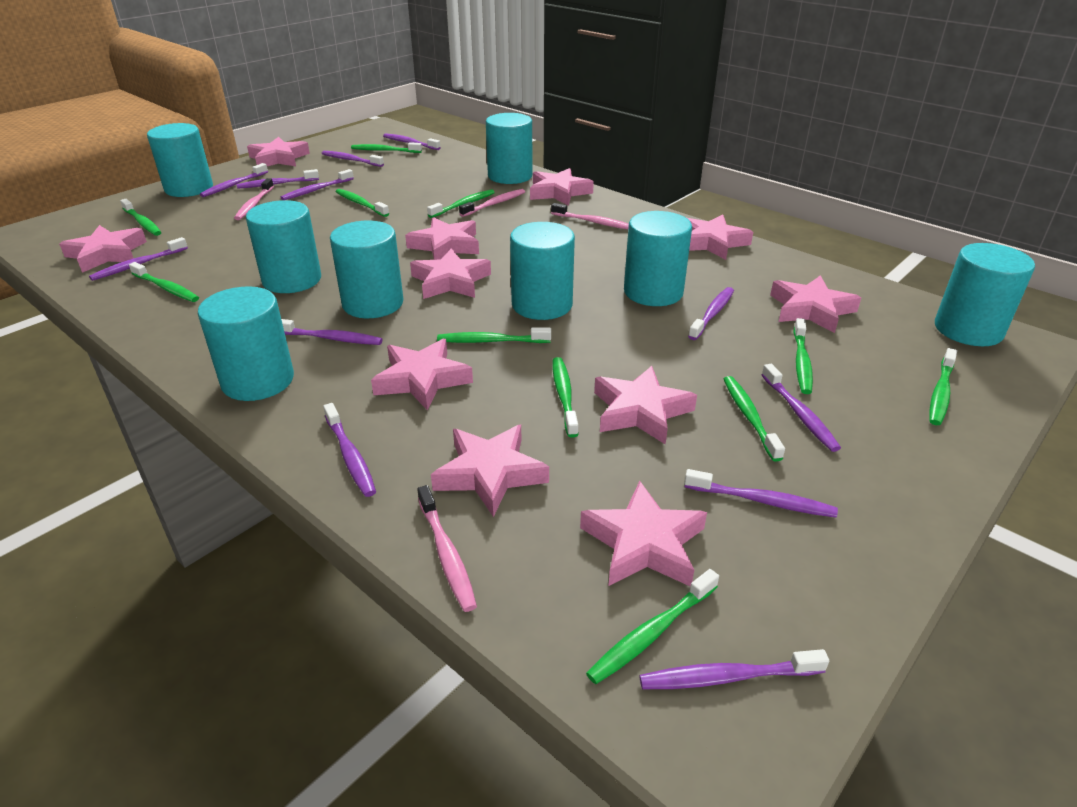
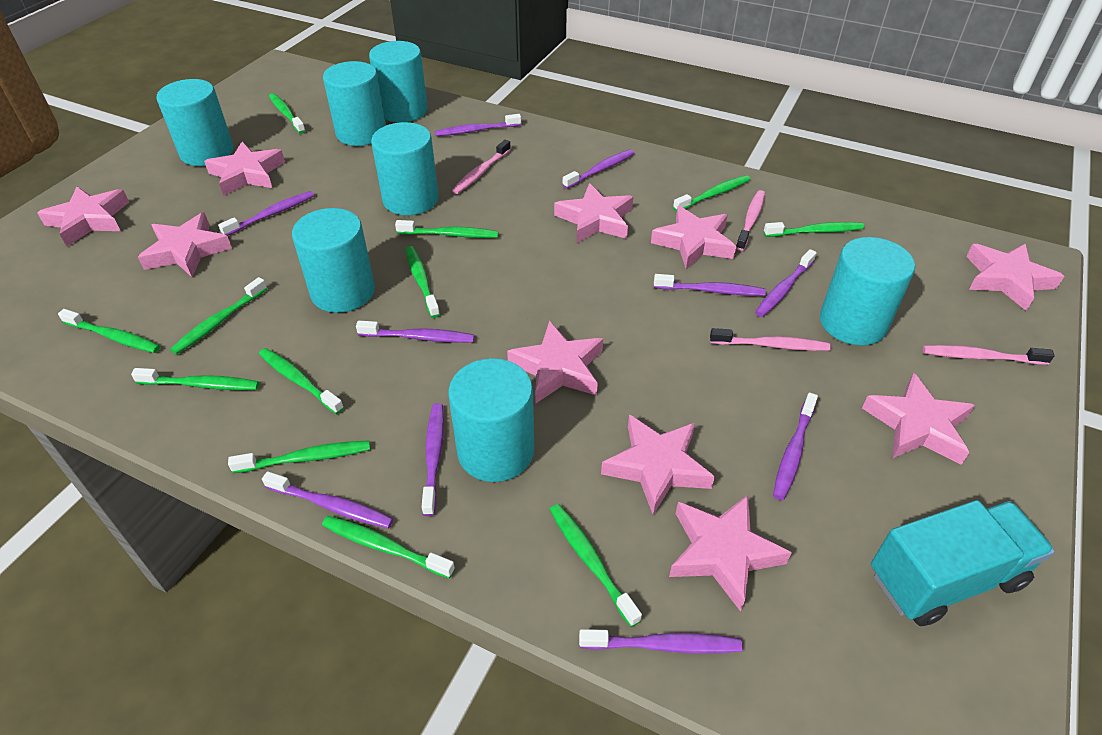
green toothbrush: [120,199,161,236] [129,262,199,302] [336,189,389,217] [351,142,422,153] [427,189,495,218] [437,328,551,343] [553,357,579,438] [586,569,719,684] [724,376,785,462] [793,318,813,394] [929,348,957,425] = 11 -> [58,309,160,353] [131,368,259,390] [170,277,267,354] [228,440,370,473] [259,348,344,414] [269,93,306,134] [322,516,455,578] [395,220,499,238] [405,246,440,318] [550,504,642,627] [673,175,750,212] [764,222,864,237] = 12
pink star: [59,225,147,273] [247,137,310,166] [371,339,473,411] [405,217,479,260] [410,248,491,299] [431,425,549,517] [530,168,594,206] [580,481,707,586] [594,366,697,445] [687,214,753,260] [770,275,861,333] = 11 -> [37,186,129,246] [138,212,232,277] [204,141,285,196] [507,321,603,403] [554,183,633,243] [601,415,715,515] [651,206,736,269] [669,495,792,612] [862,373,975,465] [966,244,1064,311] = 10
purple toothbrush: [89,237,188,281] [200,163,268,197] [237,169,319,189] [281,169,354,200] [281,319,383,345] [321,151,384,167] [323,403,376,497] [383,133,441,150] [639,649,829,689] [684,469,838,518] [688,287,734,340] [762,364,841,452] = 12 -> [218,191,314,236] [262,471,394,529] [356,321,474,343] [422,403,444,516] [435,114,521,136] [562,149,634,189] [579,629,743,654] [654,274,766,296] [755,249,817,317] [773,392,818,500] = 10
turquoise cylinder: [147,123,213,197] [198,287,294,401] [246,200,321,293] [330,221,403,318] [486,113,533,184] [510,222,575,320] [624,211,692,306] [935,243,1035,346] = 8 -> [157,79,234,166] [292,208,375,313] [323,61,386,146] [369,41,428,123] [371,122,439,215] [448,358,534,482] [820,237,915,345] = 7
turquoise truck: none = 0 -> [871,500,1055,626] = 1

